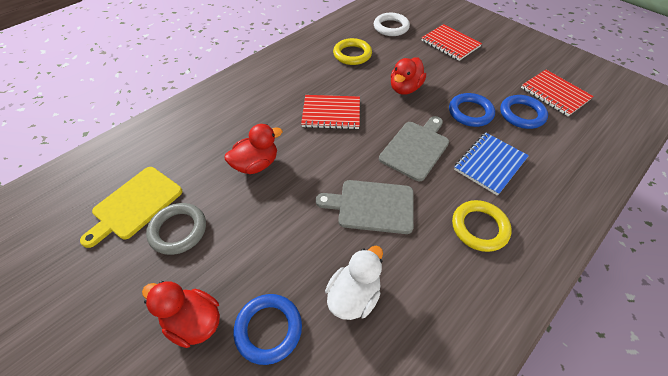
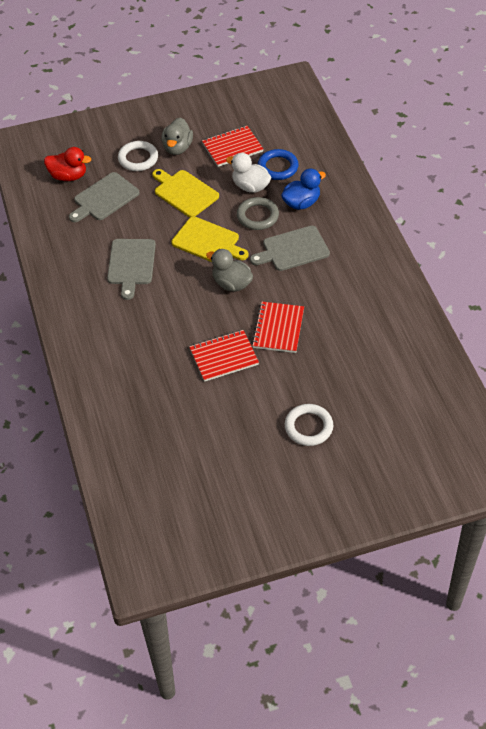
blue duck: none = 0 -> [281,169,326,210] = 1
blue notebook: [454,133,529,196] = 1 -> none = 0
blue ring: [233,294,302,365] [449,93,495,127] [500,95,548,129] = 3 -> [258,149,299,180] = 1
grey cutting board: [316,180,414,234] [379,116,449,181] = 2 -> [69,172,140,222] [107,239,156,300] [250,226,330,271] = 3
grey duck: none = 0 -> [161,117,193,155] [206,249,253,292] = 2
red duck: [142,281,220,348] [224,124,283,174] [391,57,426,95] = 3 -> [44,147,91,181] = 1
white ring: [374,13,410,36] = 1 -> [118,141,158,171] [285,404,333,446] = 2
yellow cutting board: [80,167,183,248] = 1 -> [152,169,219,217] [172,217,249,262] = 2
yellow ring: [333,38,372,65] [452,200,512,252] = 2 -> none = 0

